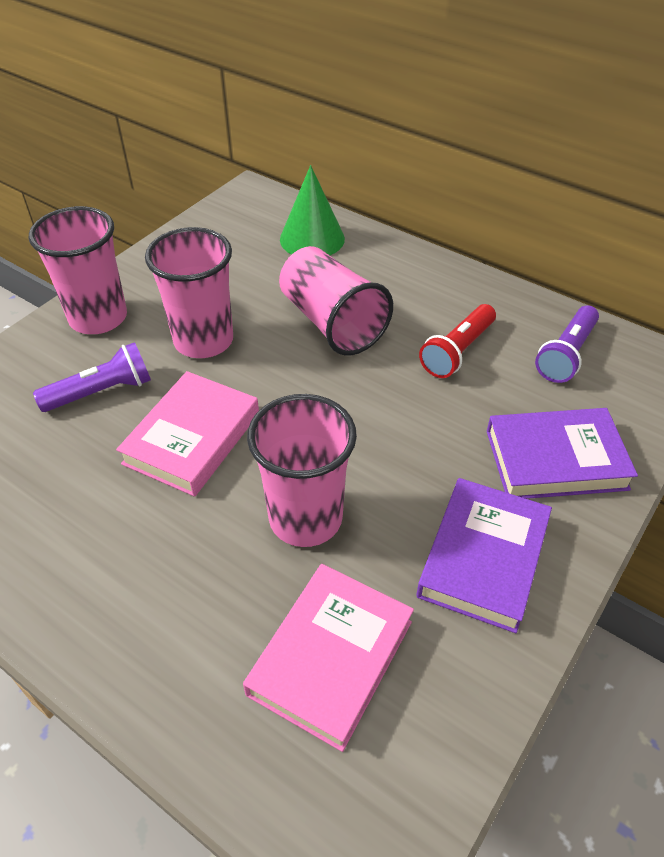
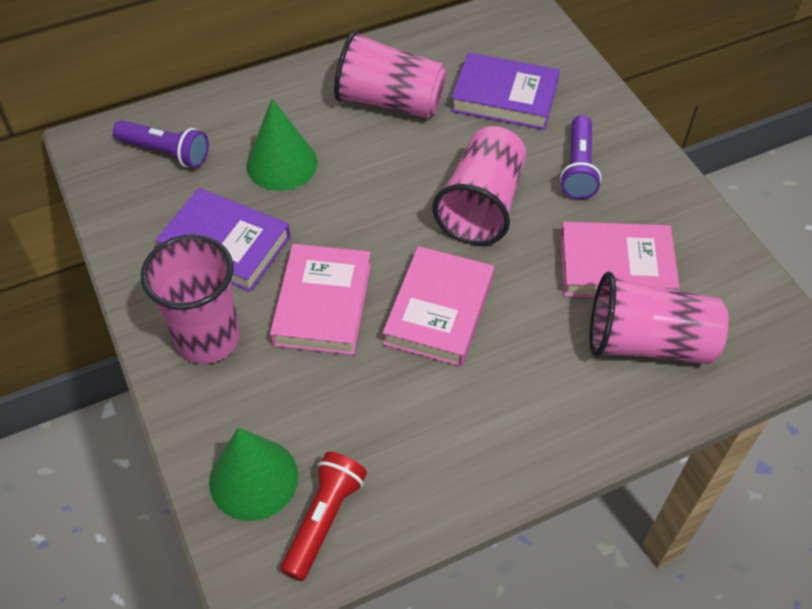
green cone: [280,165,345,255] = 1 -> [209,427,298,521] [246,99,318,191] = 2
pink book: [116,371,259,497] [243,564,414,752] = 2 -> [270,244,371,355] [382,246,494,367] [560,222,680,298] = 3

